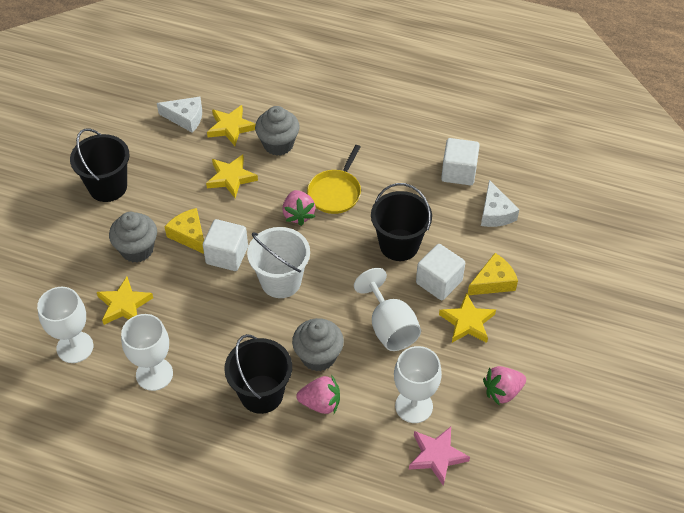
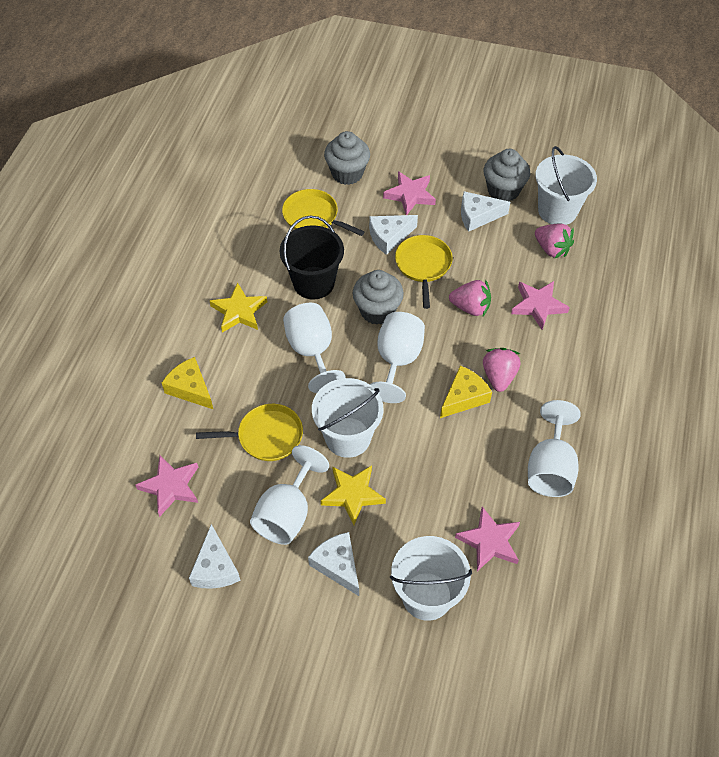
black bucket: [70,128,130,202] [224,334,292,414] [371,183,432,261] = 3 -> [280,216,344,300] = 1
pink star: [409,427,470,486] = 1 -> [135,455,198,517] [383,171,436,215] [455,507,520,571] [511,281,570,330] = 4
white bucket: [247,227,310,298] = 1 -> [312,378,383,458] [390,536,472,621] [535,146,597,225] = 3
white cheese: [157,97,202,133] [481,180,519,227] = 2 -> [189,524,240,589] [308,532,359,596] [369,215,418,255] [461,191,510,232] = 4
white cube: [203,219,248,271] [416,244,465,300] [441,138,480,185] = 3 -> none = 0
yellow pan: [307,145,361,214] = 1 -> [196,404,303,461] [282,189,365,236] [395,235,453,309] = 3
yellow star: [97,277,153,325] [206,155,258,198] [207,105,256,146] [439,293,496,343] = 4 -> [210,283,267,333] [321,465,386,525] = 2

